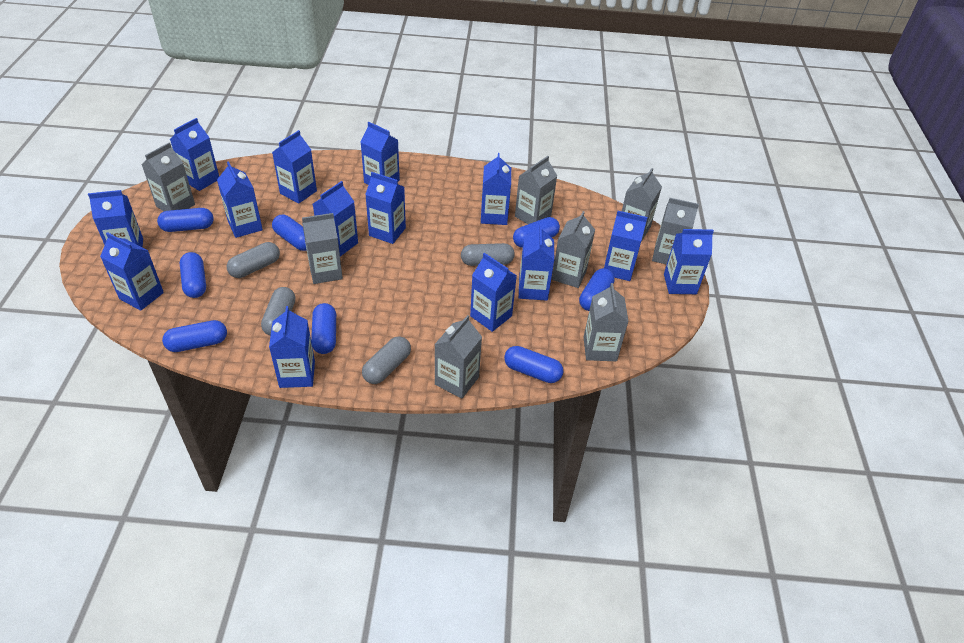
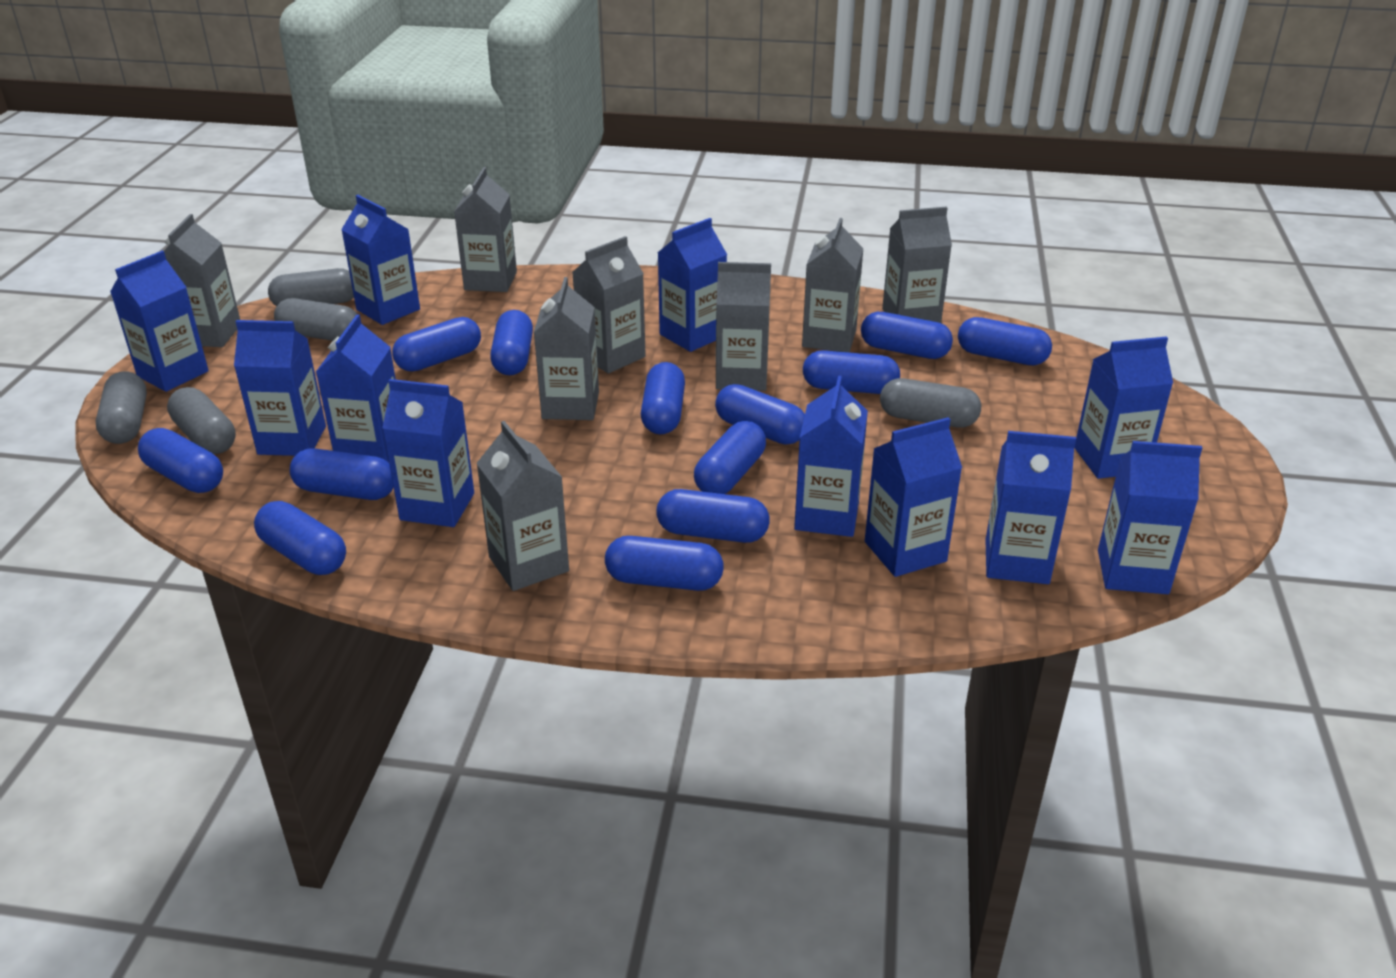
blue capsule: [157,208,214,232] [162,320,227,352] [180,252,206,298] [272,215,307,251] [311,303,336,354] [504,346,563,383] [513,217,560,248] [579,268,615,311] = 8 -> [138,428,223,493] [254,501,346,575] [290,448,394,500] [392,317,481,372] [490,310,533,375] [605,536,724,591] [641,362,685,434] [656,489,769,543] [694,421,766,494] [715,384,805,445] [803,350,900,394] [861,312,953,359] [958,317,1052,365] = 13
blue carton: [88,190,143,247] [100,232,164,311] [170,118,219,191] [217,161,263,238] [269,306,315,388] [272,130,317,204] [313,181,358,256] [361,122,400,185] [365,172,406,244] [470,253,517,332] [481,153,511,225] [519,224,554,301] [604,211,647,281] [664,229,714,294] = 14 -> [110,251,209,392] [234,320,326,456] [316,314,396,462] [341,195,420,325] [382,379,474,527] [658,218,727,352] [794,376,868,537] [865,417,962,577] [985,431,1076,584] [1074,336,1173,479] [1098,441,1202,594] = 11
grey capsule: [227,242,280,278] [261,287,295,336] [362,336,411,384] [461,243,515,266] = 4 -> [96,371,147,444] [167,387,236,454] [268,268,354,306] [274,298,357,341] [880,378,981,428] = 5

